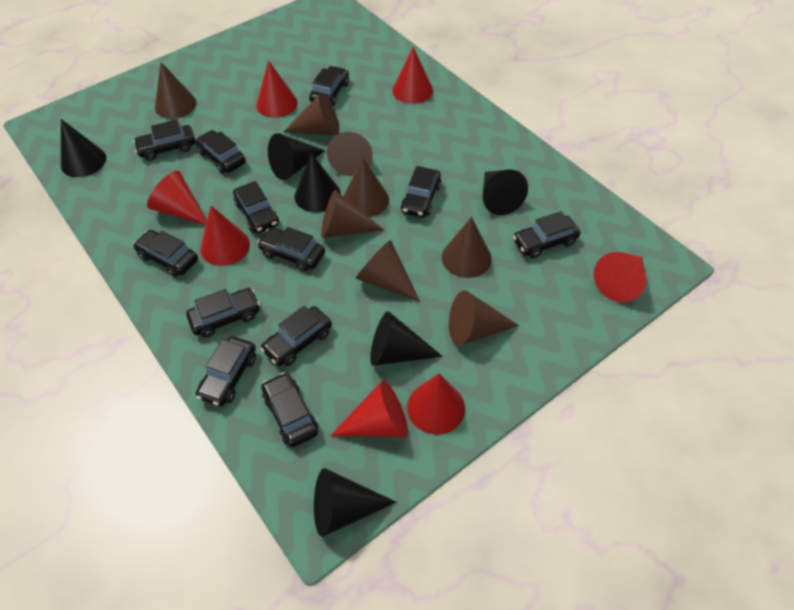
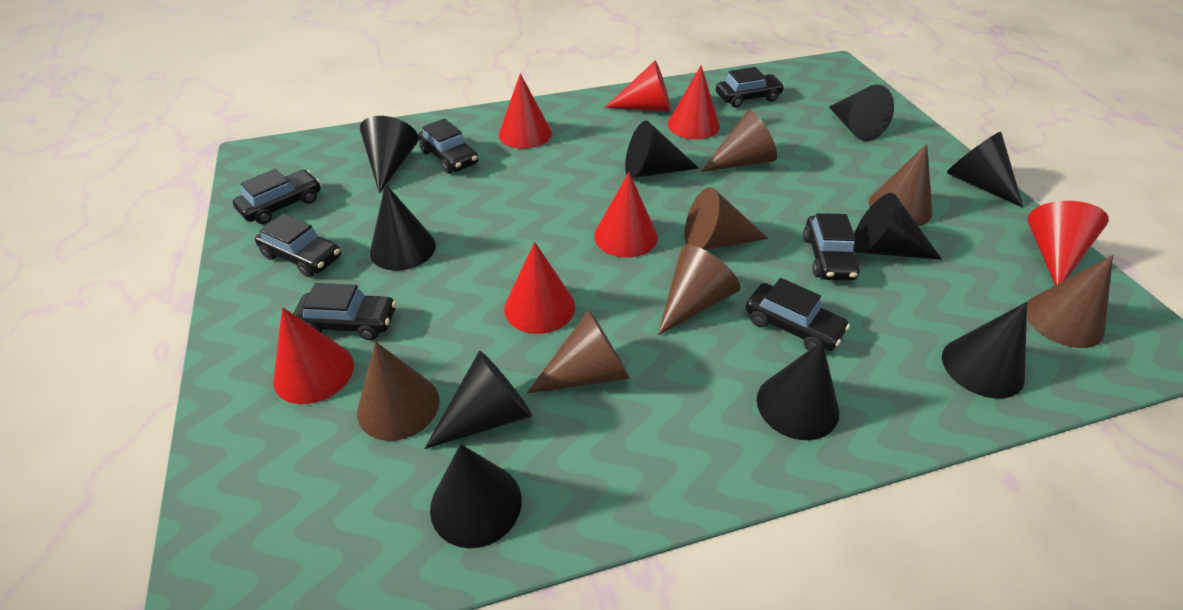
black car: [133,120,195,161] [133,230,198,277] [186,288,260,337] [195,130,246,174] [196,336,256,407] [233,181,279,233] [257,227,325,272] [260,306,332,366] [261,372,318,447] [309,66,349,106] [401,166,441,218] [513,211,580,259] = 12 -> [233,169,321,224] [255,213,341,277] [293,283,396,340] [418,118,478,174] [716,67,785,108] [745,278,850,351] [803,213,860,281] = 7
black cone: [61,119,106,177] [268,133,325,180] [295,153,341,213] [314,468,396,537] [370,311,443,366] [483,170,528,215] = 6 -> [360,116,419,193] [370,184,436,271] [424,351,532,449] [430,444,522,548] [625,120,699,178] [757,341,839,440] [829,85,894,141] [854,193,942,260] [942,302,1027,399] [947,132,1024,208] = 10
brown cone: [155,62,197,119] [283,93,339,135] [321,190,384,238] [327,132,373,176] [344,158,389,217] [356,240,420,302] [442,217,492,278] [449,290,519,346] = 8 -> [357,342,439,441] [527,310,630,393] [658,245,740,335] [685,187,768,250] [701,110,777,172] [869,144,932,226] [1027,255,1113,348] = 7

